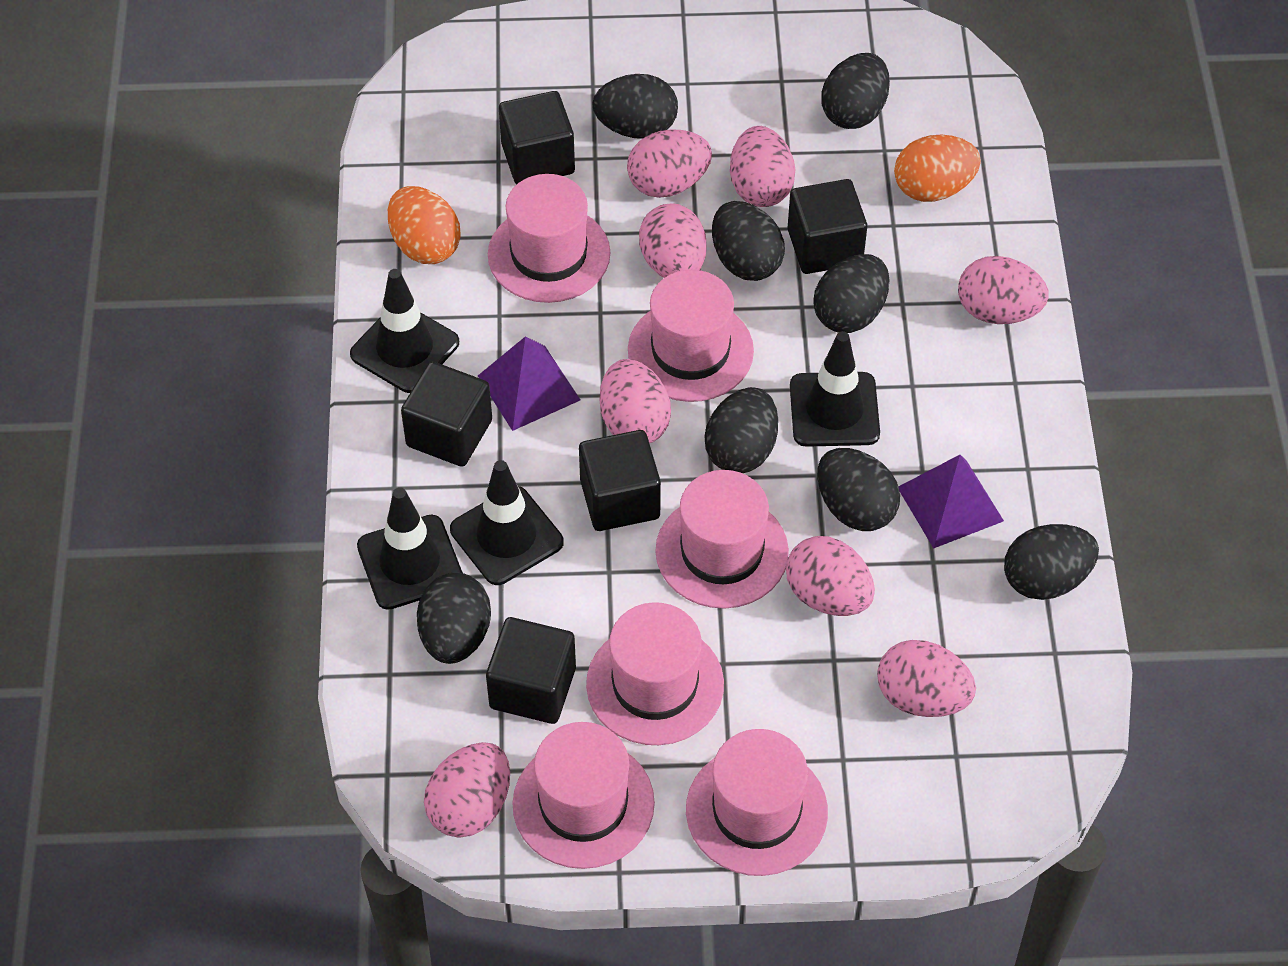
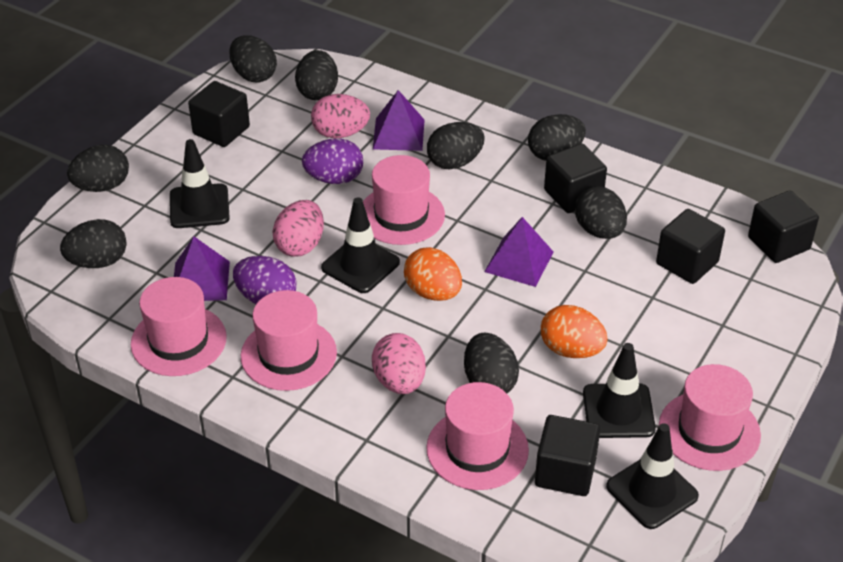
pink egg: [424,742,510,838] [600,359,671,443] [627,129,712,198] [639,203,707,278] [730,126,795,207] [786,536,875,616] [877,640,976,717] [958,256,1049,324] = 8 -> [272,200,324,257] [311,94,370,138] [372,333,426,394] = 3
pink hat: [488,174,610,303] [512,722,655,869] [586,602,724,745] [628,270,754,402] [655,470,789,609] [686,729,828,876] = 6 -> [131,277,227,376] [241,290,337,391] [363,155,445,245] [426,382,529,490] [659,364,761,471] = 5
purple egg: none = 0 -> [233,256,296,304] [302,138,363,184] = 2
purple pyramid: [478,336,580,431] [898,455,1004,548] = 2 -> [174,236,230,301] [373,90,425,151] [484,217,553,287] = 3

